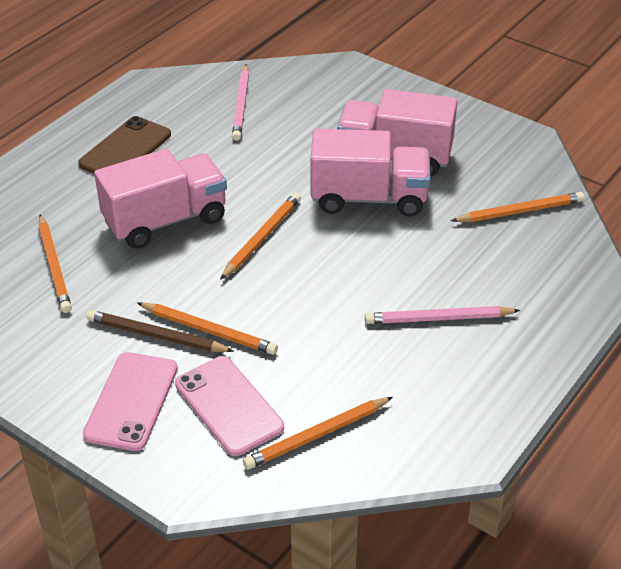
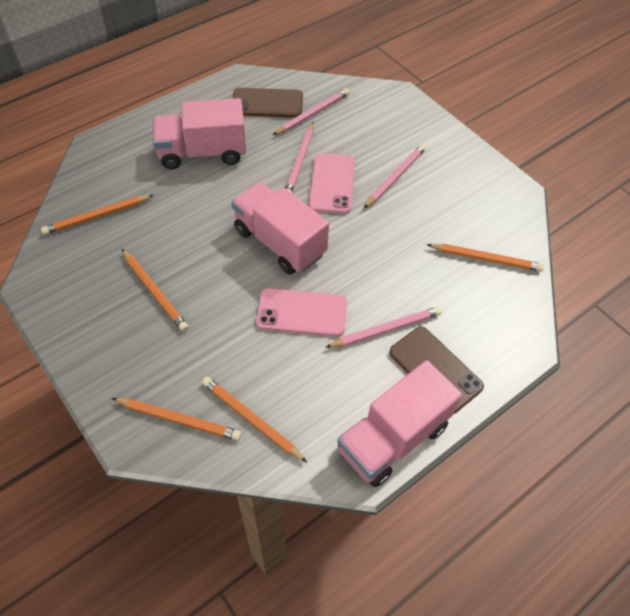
brown pencil: [86,310,234,352] = 1 -> none = 0
brown phone: [78,116,171,174] = 1 -> [233,88,303,118] [389,326,484,414] = 2
pink pencil: [232,64,249,141] [365,306,520,324] = 2 -> [273,88,350,135] [285,122,314,193] [325,306,442,348] [364,144,426,208] = 4

